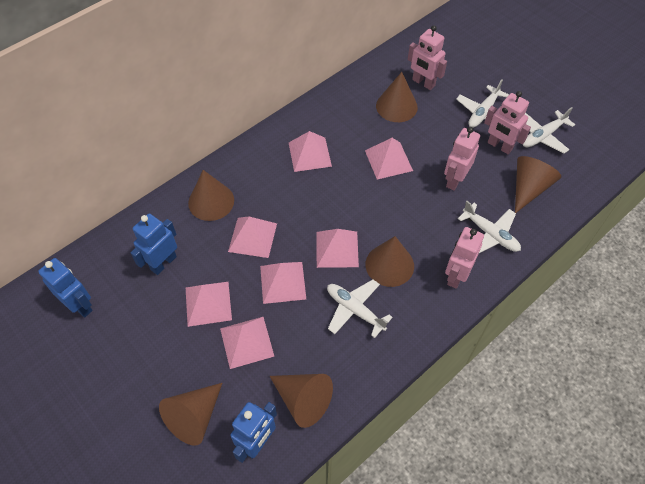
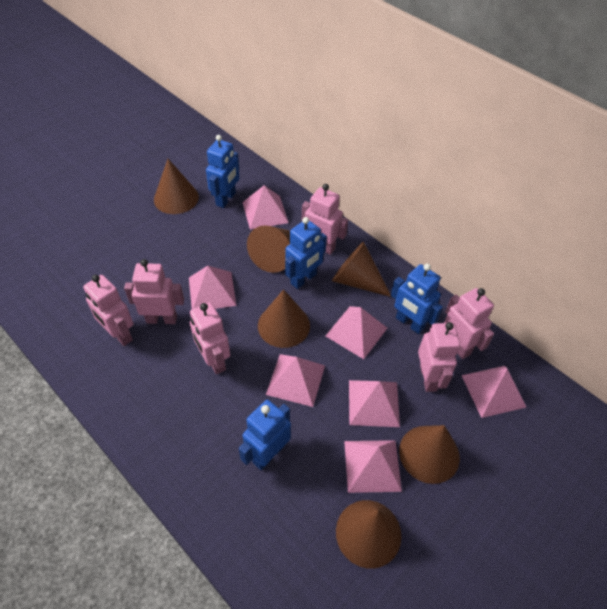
blue robot: [38,258,93,318] [131,213,177,275] [230,402,277,463] = 3 -> [206,135,239,208] [239,400,291,470] [285,217,327,289] [391,264,443,334] = 4
pink robot: [408,25,447,90] [444,127,480,191] [445,227,484,289] [484,91,531,154] = 4 -> [83,274,133,346] [124,259,184,324] [190,302,230,374] [302,184,348,255] [418,322,460,392] [444,288,494,359] = 6
white plane: [327,280,393,338] [456,79,509,128] [458,201,521,253] [523,107,575,154] = 4 -> none = 0

